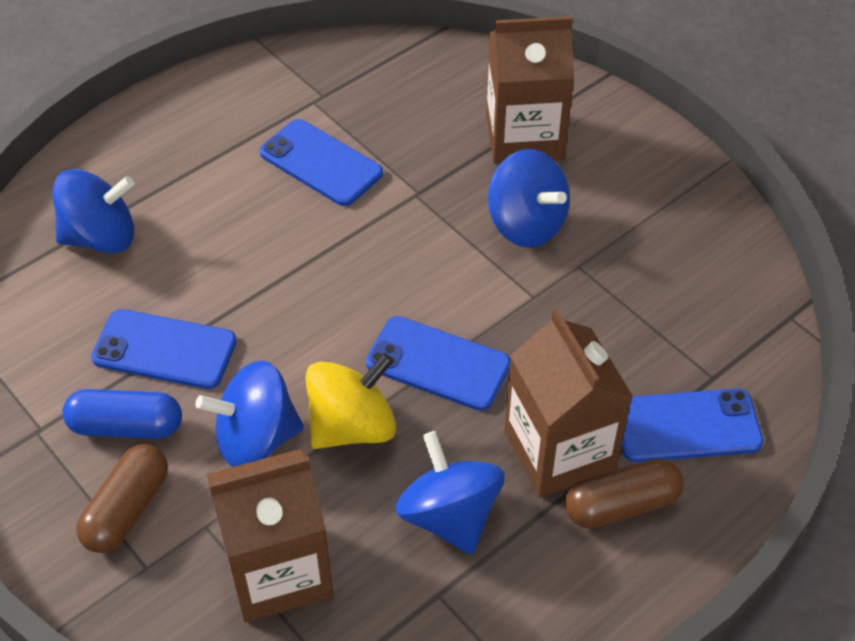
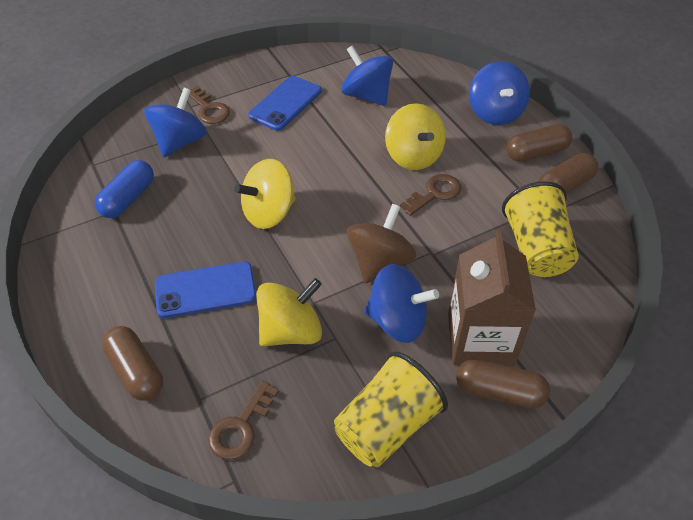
blue phone: [91,309,237,389] [260,119,383,206] [366,316,510,411] [622,388,763,462] = 4 -> [155,262,256,318] [248,76,321,131] = 2
brown capsule: [76,444,168,553] [565,458,683,528] = 2 -> [102,326,163,401] [456,359,550,408] [506,124,572,162] [538,153,598,194] = 4
brown carton: [206,449,333,623] [486,16,574,164] [504,308,633,498] = 3 -> [448,229,536,366] = 1
brown key: none = 0 -> [189,86,230,124] [208,381,279,460] [400,174,461,216] = 3
brown spinning top: none = 0 -> [347,204,417,284] = 1
yellow cup: none = 0 -> [334,352,448,467] [502,181,579,277] = 2
yellow spinning top: [306,353,396,449] = 1 -> [234,159,296,229] [256,278,322,346] [385,103,446,170] = 3

